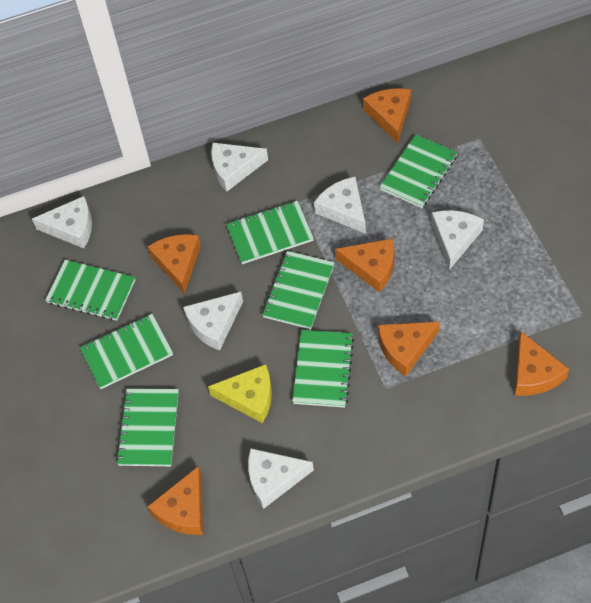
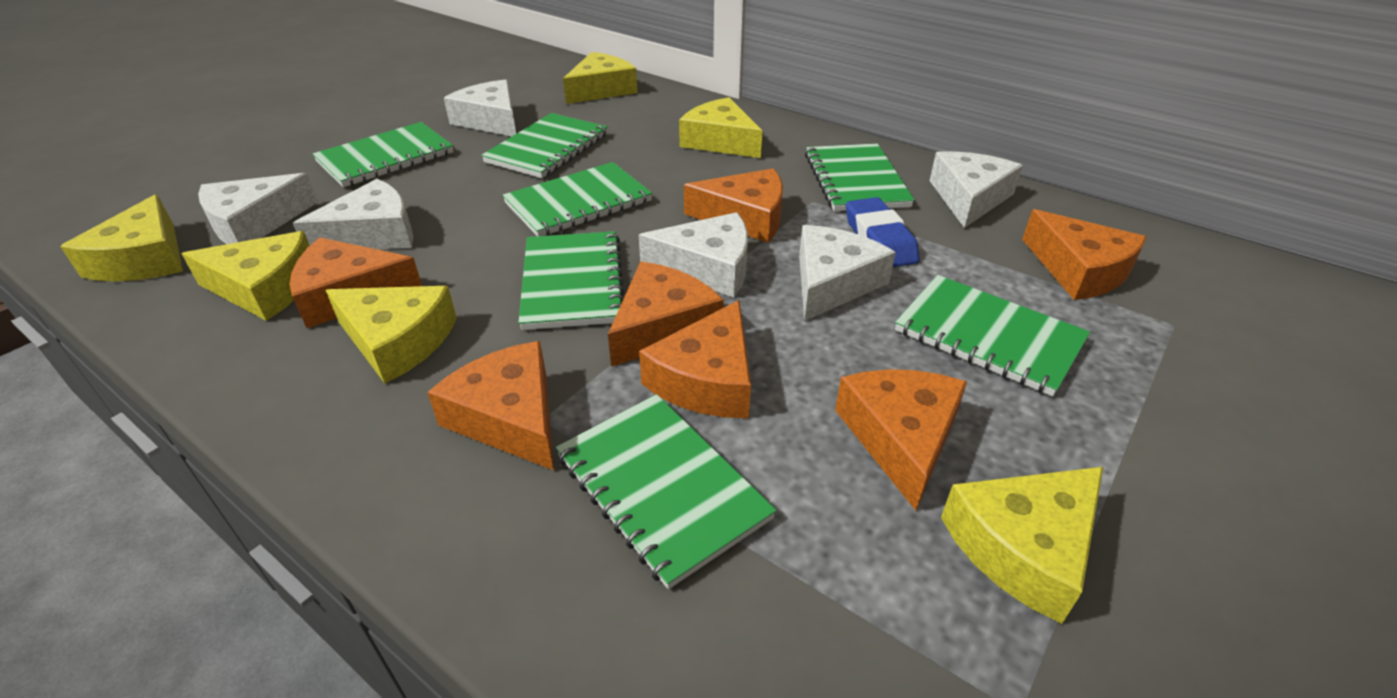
blue eraser: none = 0 -> [846,197,920,267] = 1
orange cheese: [147,234,201,294] [147,466,203,535] [335,238,394,292] [363,88,411,143] [378,322,439,377] [515,331,569,396] = 6 -> [290,237,422,328] [427,341,554,470] [608,262,724,367] [639,300,751,418] [684,168,783,243] [835,369,967,511] [1022,209,1147,300] = 7
yellow cheese: [208,364,272,423] = 1 -> [60,194,183,281] [181,231,310,321] [326,286,457,384] [563,52,637,104] [679,97,762,158] [941,467,1103,624] = 6

